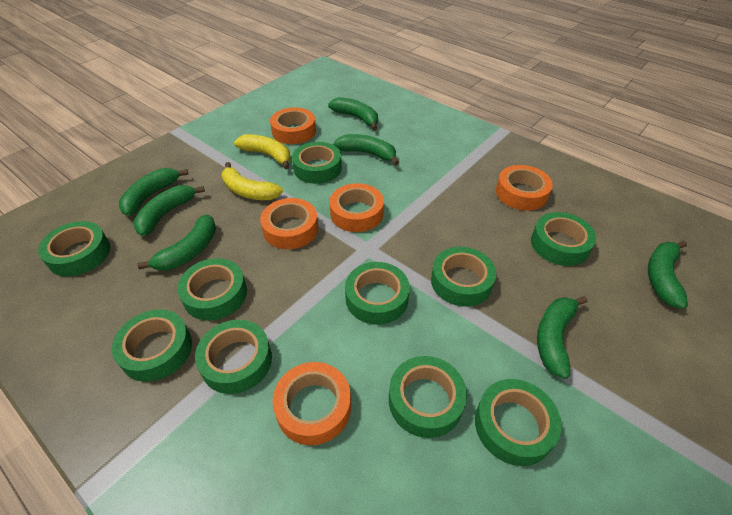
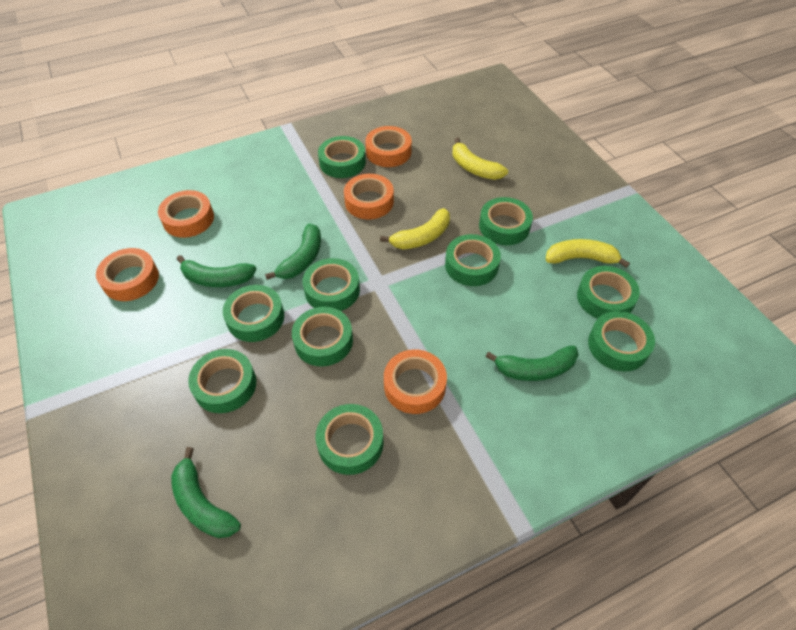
green banana: [119,168,188,216] [133,185,205,236] [137,214,216,271] [328,97,378,130] [333,134,399,165] [537,296,587,379] [648,241,688,309] = 7 -> [171,447,241,538] [177,255,256,287] [265,223,321,280] [485,345,579,381] = 4
yellow banana: [222,162,283,200] [234,134,291,169] = 2 -> [380,208,450,249] [452,137,508,180] [546,239,630,268] = 3

